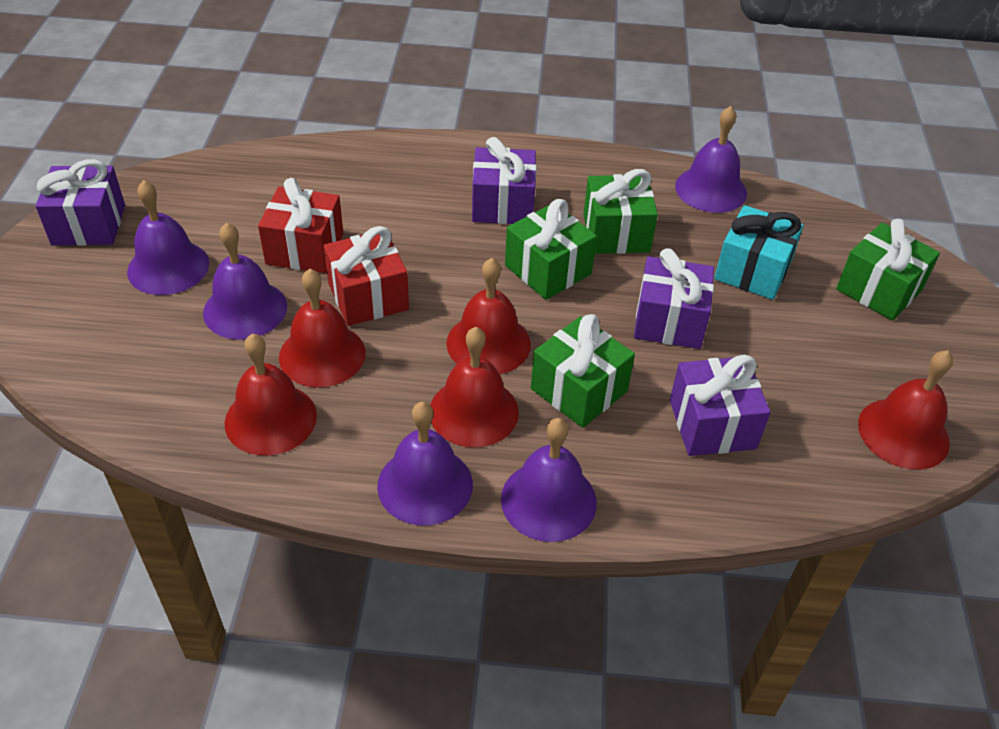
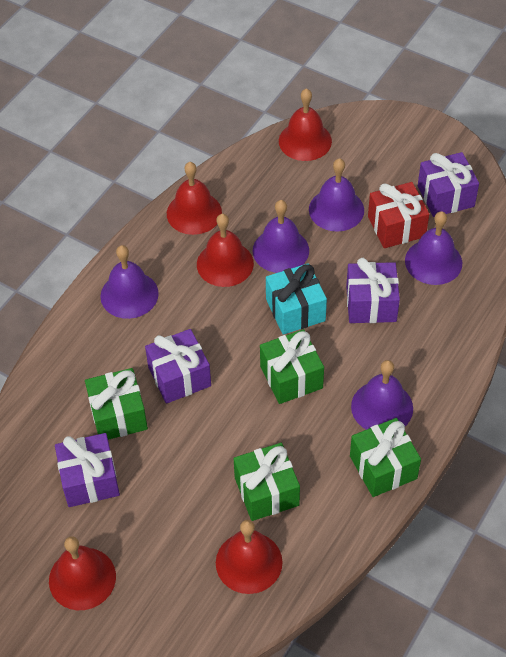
red gift: [258,178,343,273] [324,226,409,326] = 2 -> [368,182,429,248] = 1

